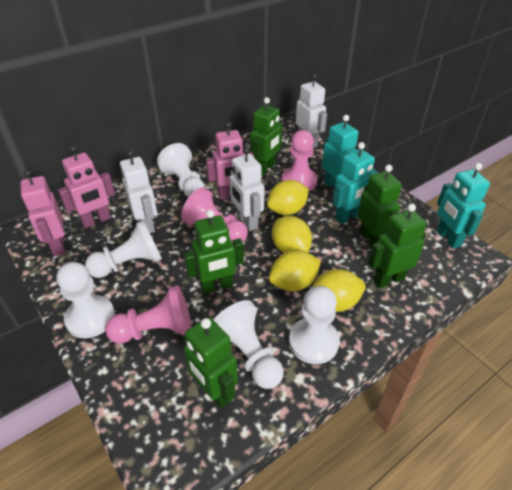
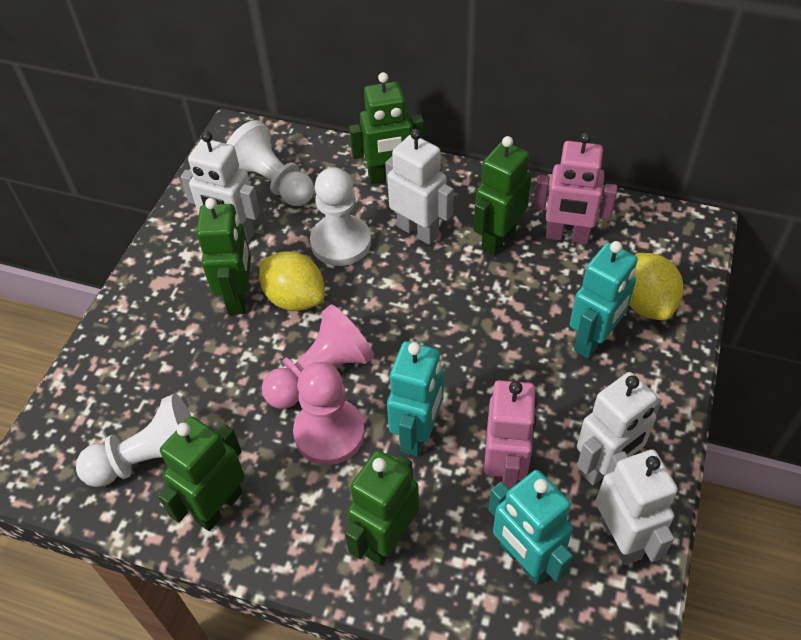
pink pawn: [105,285,192,344] [181,187,248,243] [282,130,317,191] = 3 -> [262,305,374,409] [293,362,365,465] = 2
pink robot: [20,170,65,256] [58,146,115,228] [206,122,254,200] = 3 -> [484,380,537,489] [533,132,618,244] = 2
white pawn: [56,262,115,338] [85,220,162,278] [157,143,205,197] [213,300,284,389] [289,286,340,364] = 5 -> [76,394,192,487] [226,120,314,206] [310,167,371,266] = 3
white robot: [120,150,157,233] [230,147,264,231] [296,74,327,148] = 3 -> [181,131,260,243] [385,129,454,245] [577,372,661,485] [596,449,678,565] = 4
yellow lemon: [267,180,309,215] [269,250,321,291] [272,216,312,253] [311,269,366,312] = 4 -> [259,251,325,311] [629,253,684,320] = 2

